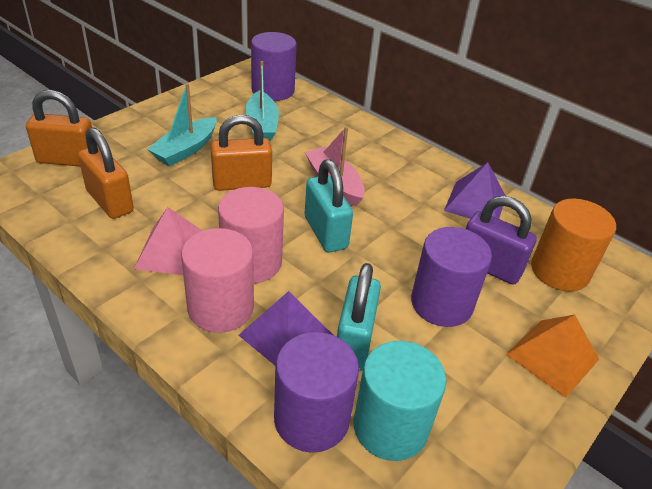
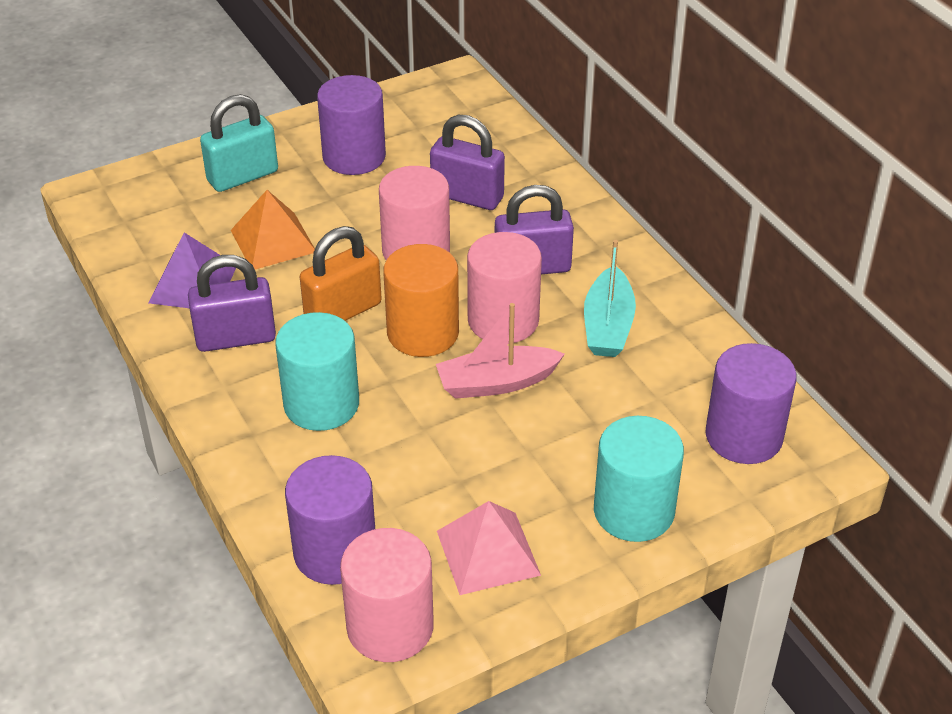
orange padlock: [26,90,92,167] [78,127,134,219] [210,115,272,191] = 3 -> [300,226,382,321] = 1
pink cylinder: [181,228,254,333] [218,187,284,283] = 2 -> [340,528,434,662] [379,166,450,260] [467,232,542,344] = 3
purple padlock: [466,196,537,285] = 1 -> [188,255,276,352] [430,115,505,210] [495,185,574,274] = 3
purple pyramid: [238,291,333,365] [444,162,506,219] = 2 -> [149,233,236,308] = 1
turquoise boat: [147,83,217,166] [245,61,279,141] = 2 -> [584,240,636,357] = 1
turquoise cylinder: [353,341,447,461] = 1 -> [275,312,359,431] [594,416,684,542] = 2
turquoise padlock: [305,159,353,252] [337,263,381,371] = 2 -> [200,94,278,192] = 1

